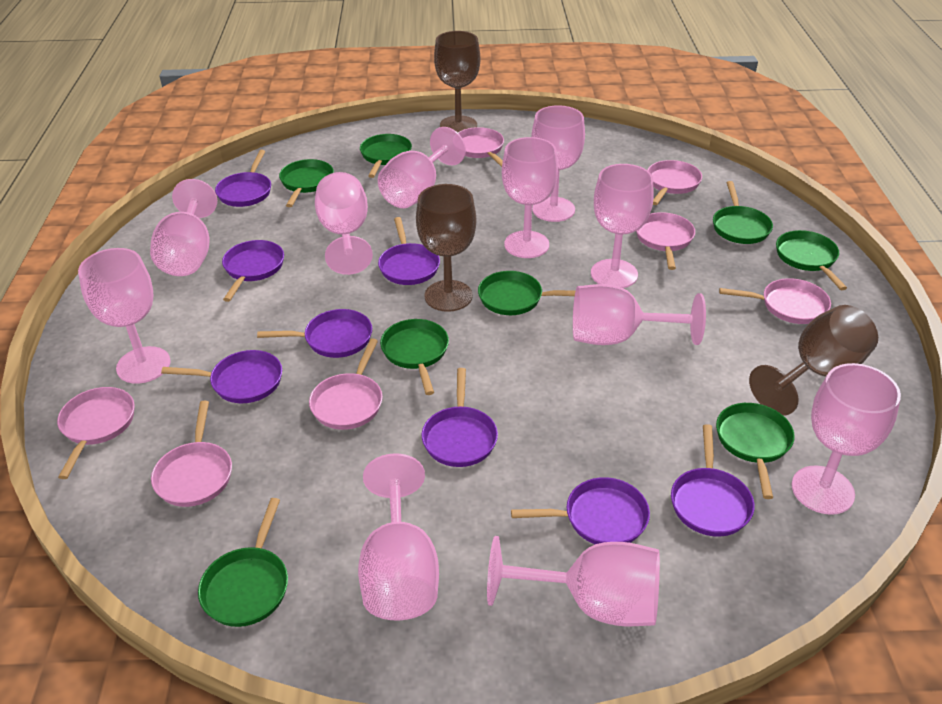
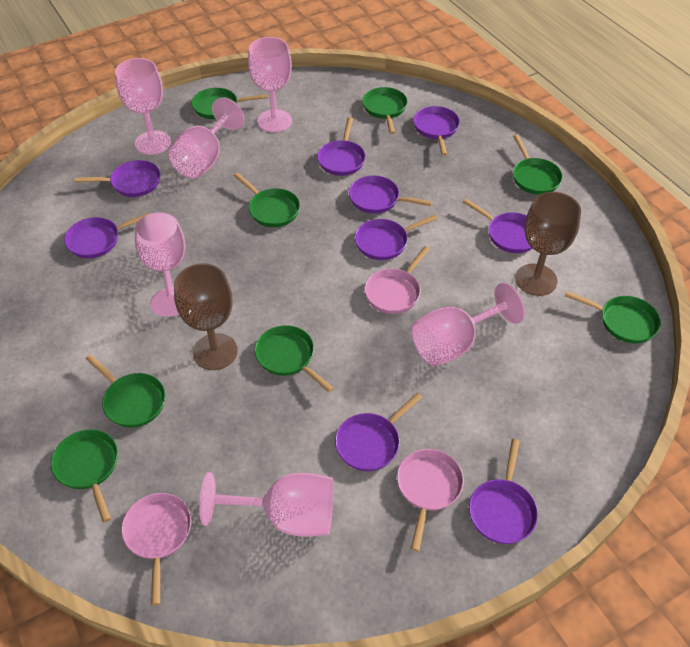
brown goblet: [416,184,476,312] [434,31,480,132] [749,305,878,416] = 3 -> [174,263,238,370] [515,192,581,296] = 2
pink goblet: [78,248,171,384] [150,179,217,276] [315,172,373,275] [358,453,439,621] [378,127,466,208] [487,536,660,626] [502,137,558,258] [531,105,585,222] [573,284,706,345] [591,164,654,288] [792,363,901,515] = 11 -> [115,58,171,155] [135,212,185,316] [168,97,244,178] [199,472,333,537] [248,37,292,132] [411,283,525,366] = 6
pink pan: [57,387,135,479] [151,401,232,507] [309,338,383,430] [458,127,504,167] [636,212,695,270] [647,160,702,205] [719,278,831,324] = 7 -> [121,493,191,606] [365,246,430,314] [397,449,464,551] = 3
purple pan: [161,350,282,403] [215,150,271,207] [222,240,284,302] [257,309,372,358] [378,217,440,285] [422,368,498,467] [511,477,650,544] [671,424,755,537] = 8 -> [64,212,150,259] [75,160,160,197] [317,117,366,176] [335,392,422,471] [349,176,433,214] [355,215,438,260] [413,106,460,156] [463,199,533,253] [469,439,538,544] = 9

